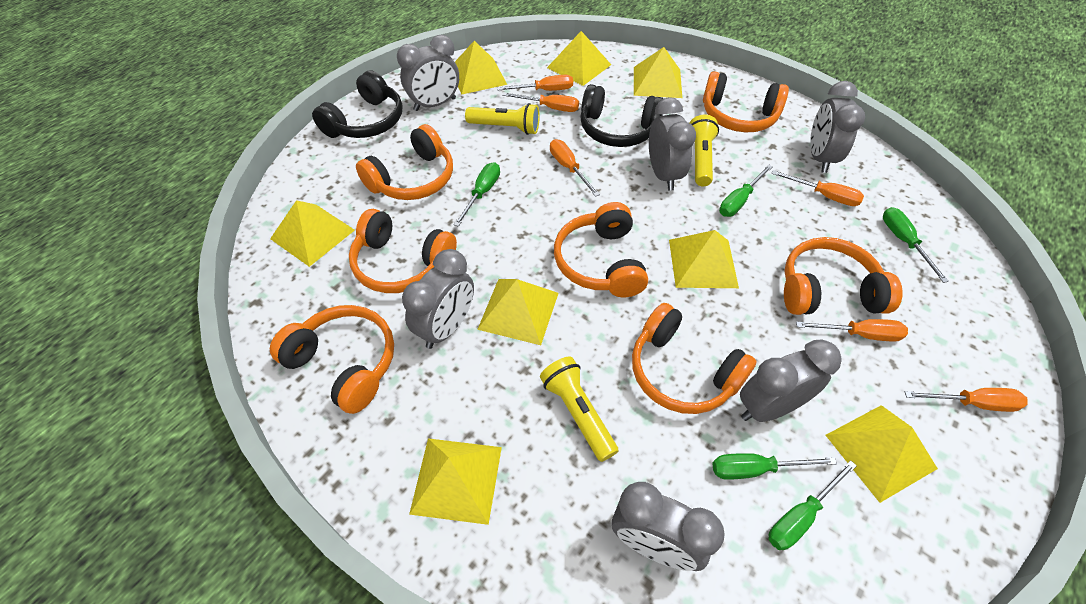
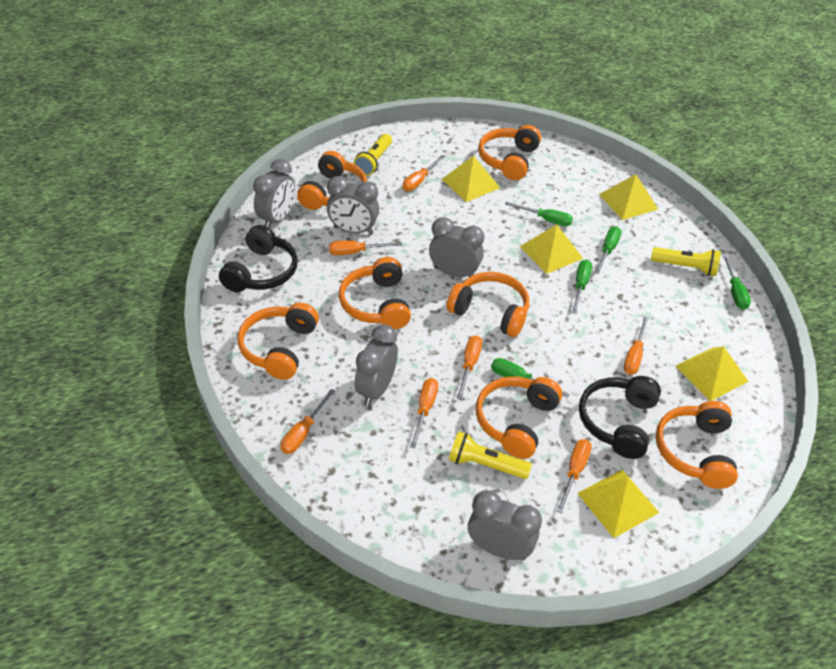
grey clock: [397,35,459,111] [402,249,474,349] [612,482,725,571] [649,97,696,191] [740,339,842,422] [810,81,865,173] = 6 -> [253,159,295,228] [327,176,379,235] [355,324,398,406] [429,217,484,277] [468,490,542,560] = 5
orange screwdriver: [497,75,573,91] [502,92,579,112] [550,139,600,197] [771,170,864,206] [796,319,908,342] [905,388,1028,412] = 6 -> [281,389,335,454] [329,241,402,255] [403,155,445,191] [410,378,438,448] [456,335,482,400] [557,439,592,513] [624,316,649,375] = 7
yellow pyramid: [270,200,355,267] [409,438,502,525] [455,41,507,94] [477,279,559,345] [547,31,611,86] [634,47,682,98] [669,230,739,288] [826,405,938,503] = 8 -> [442,156,500,202] [520,225,583,274] [578,470,659,538] [599,174,658,220] [676,346,749,401] = 5

